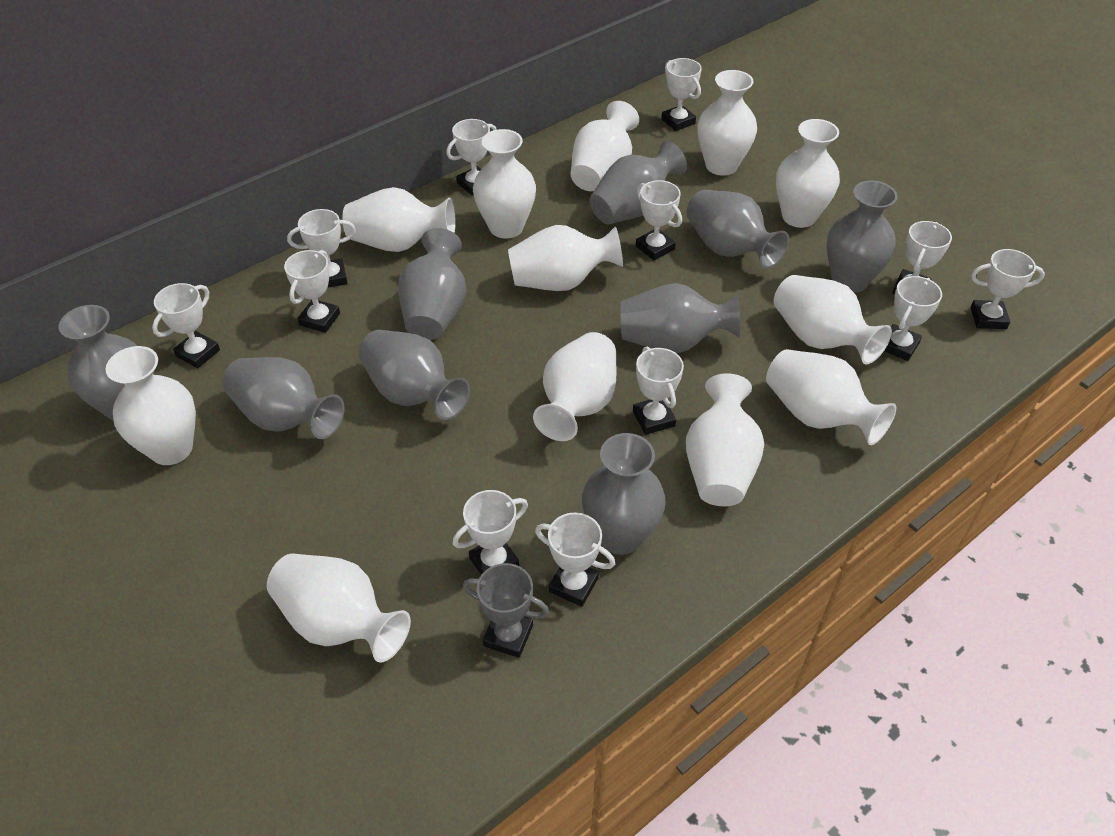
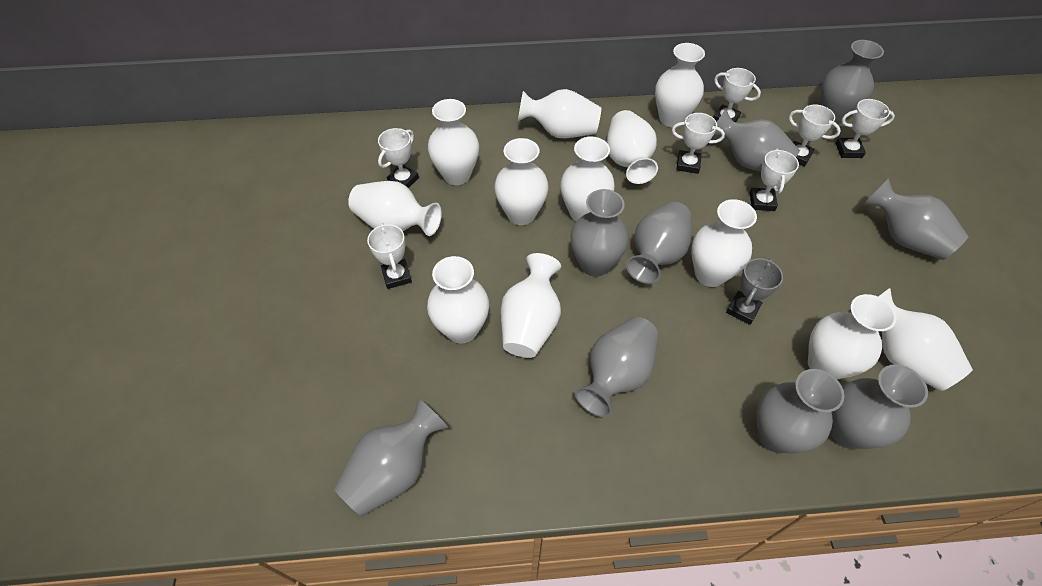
white trophy: [152,283,220,368] [284,250,340,333] [287,209,356,288] [446,119,497,196] [453,490,528,575] [535,512,615,607] [633,347,684,435] [636,180,682,261] [661,58,702,131] [884,276,942,361] [892,221,952,294] [971,249,1045,329] = 12 -> [367,223,412,289] [378,128,419,188] [672,113,725,174] [713,68,761,122] [750,149,799,211] [789,105,841,167] [835,99,895,158] = 7

